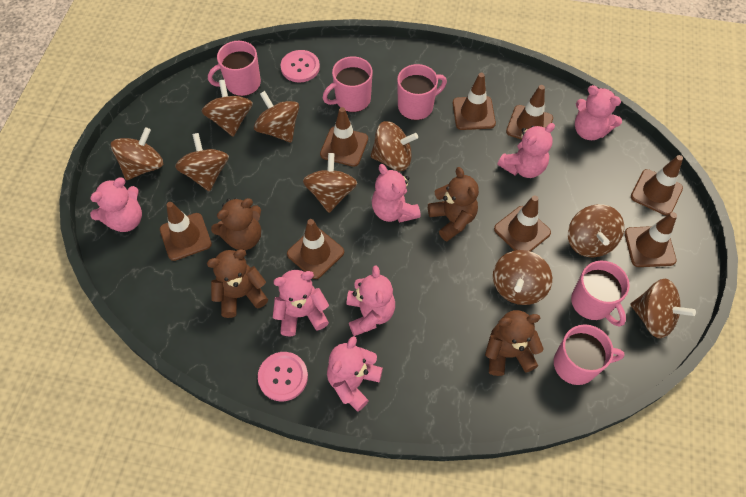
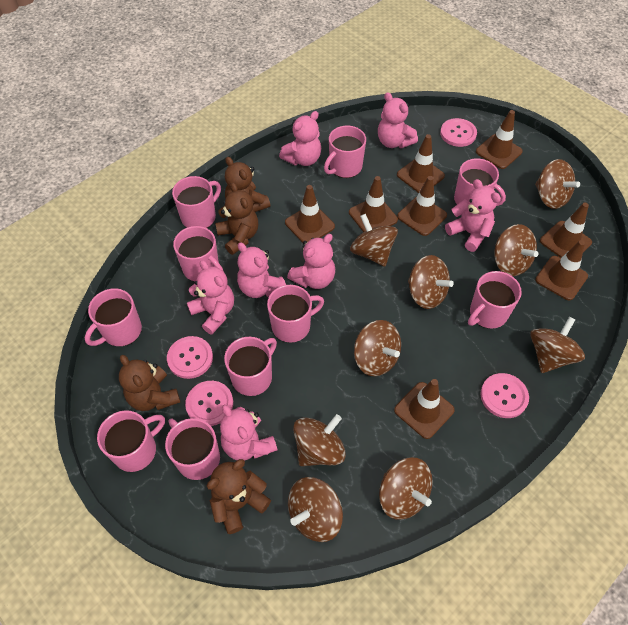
pink button: [258,352,308,401] [280,50,320,83] = 2 -> [167,336,213,379] [185,381,233,426] [440,118,477,147] [480,373,529,418] = 4
pink mug: [208,41,261,96] [323,56,373,112] [397,64,447,120] [554,324,625,385] [571,261,630,327] = 5 -> [85,288,142,346] [97,410,165,472] [165,418,220,480] [172,176,221,228] [173,226,223,281] [224,337,277,396] [267,285,324,343] [324,126,366,178] [454,158,506,206] [468,271,522,329] = 10

